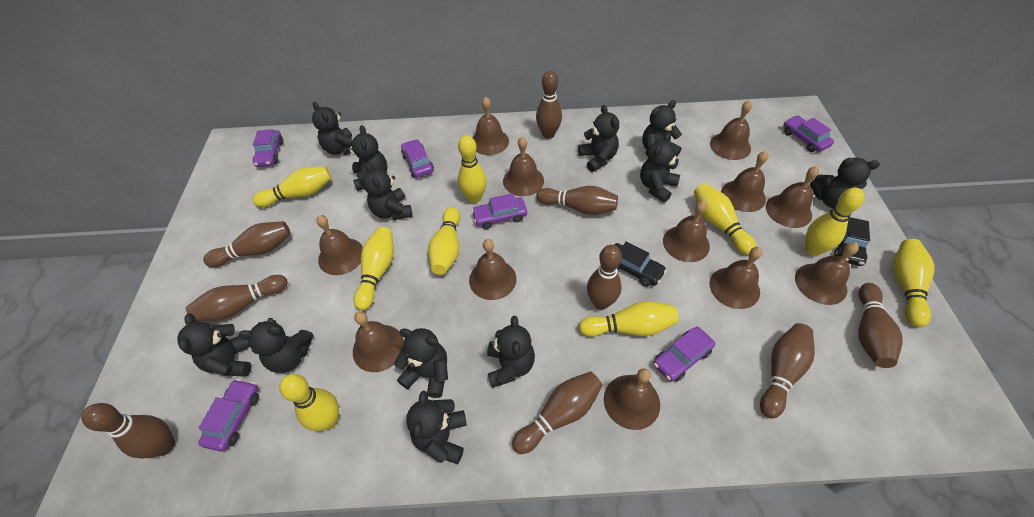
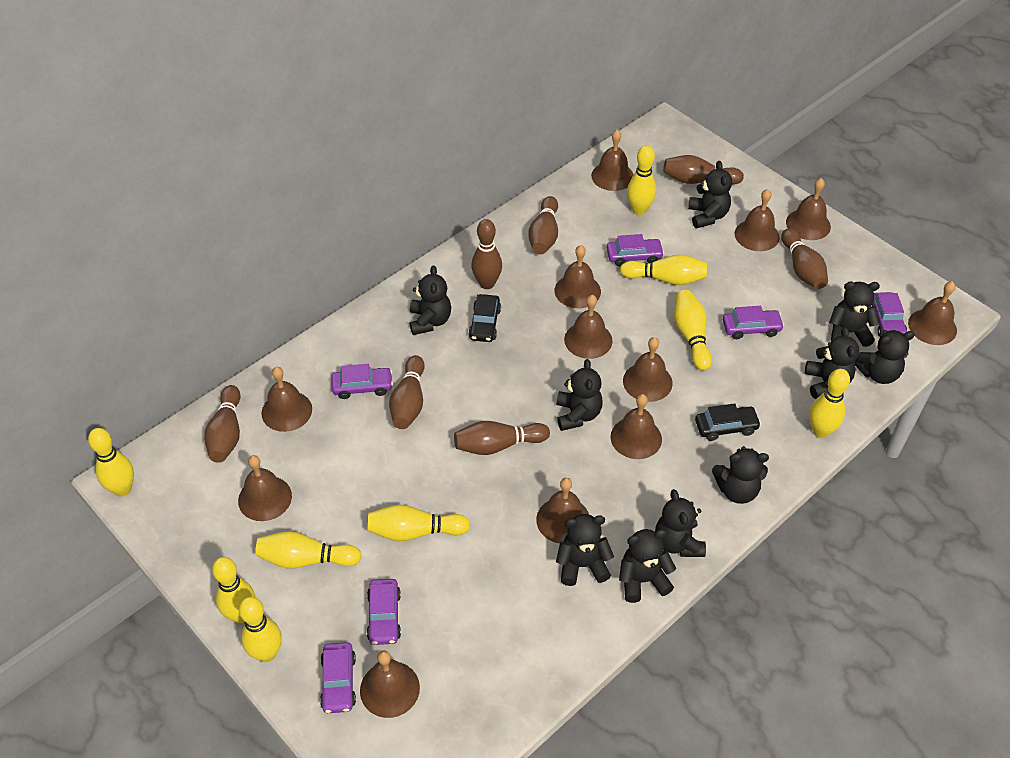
black teddy bear: [177,313,251,377] [238,318,313,373] [312,102,352,155] [347,125,387,191] [363,163,413,220] [394,328,448,398] [406,391,467,464] [487,316,535,388] [578,105,619,172] [640,133,680,202] [642,100,682,157] [810,158,880,208] = 12 -> [410,265,451,335] [556,359,603,431] [556,514,614,586] [619,529,676,603] [655,489,706,557] [688,161,732,228] [712,446,769,504] [805,327,859,399] [829,282,880,347] [854,330,915,384] = 10
brown bowling pin: [81,403,175,459] [186,275,288,322] [203,221,291,267] [512,371,602,454] [536,71,562,139] [536,186,618,215] [587,245,622,310] [760,323,815,419] [858,283,903,368] = 9 -> [204,385,241,462] [389,355,425,429] [454,421,550,455] [471,219,502,289] [528,196,558,254] [663,155,744,185] [781,229,828,289] = 7

